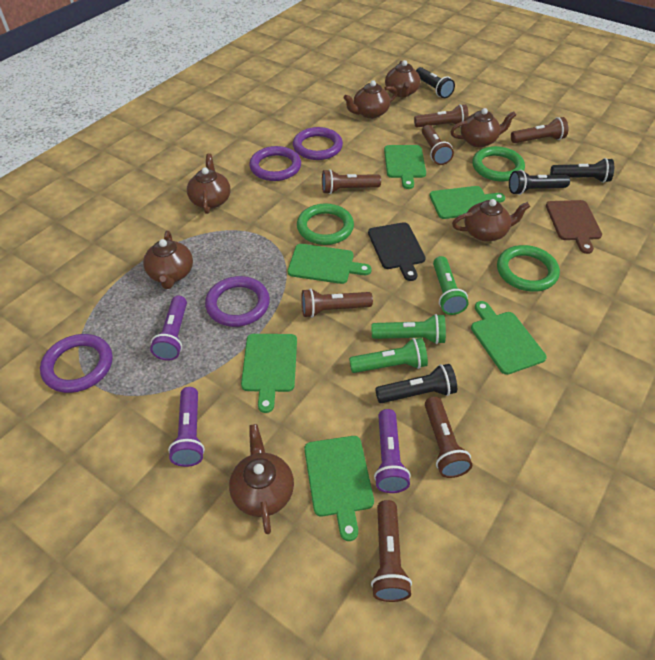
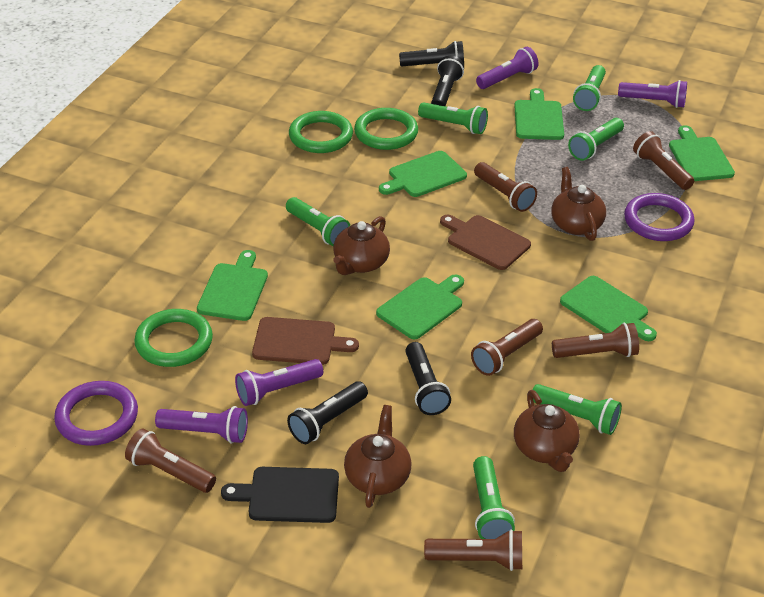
brown cutting board: [546,200,602,254] = 1 -> [252,317,359,365] [440,215,531,270] = 2
brown flashlight: [301,288,373,318] [322,169,381,194] [371,500,412,602] [414,104,469,127] [422,125,454,165] [425,396,472,478] [511,117,568,143] = 7 -> [125,428,216,493] [424,529,522,571] [471,319,543,376] [474,162,537,212] [552,323,639,358] [633,131,694,190] = 6
brown teapot: [143,231,193,289] [187,153,231,214] [229,424,294,534] [343,80,397,118] [385,60,421,98] [451,108,516,147] [452,199,530,241] = 7 -> [333,216,390,275] [344,405,411,508] [514,390,580,472] [551,167,606,241] = 4
green flashlight: [349,338,428,373] [371,314,446,344] [433,256,469,315] = 3 -> [286,197,350,246] [418,102,488,134] [473,456,515,539] [533,384,622,435] [568,118,624,161] [573,65,606,111] = 6
purple flashlight: [150,296,187,361] [168,387,205,467] [374,409,411,493] = 3 -> [155,406,248,443] [235,359,323,406] [476,47,539,89] [618,80,687,108] = 4
purple ring: [40,334,112,393] [205,276,270,327] [249,146,301,181] [293,127,343,160] = 4 -> [54,381,138,446] [624,193,695,241] = 2

